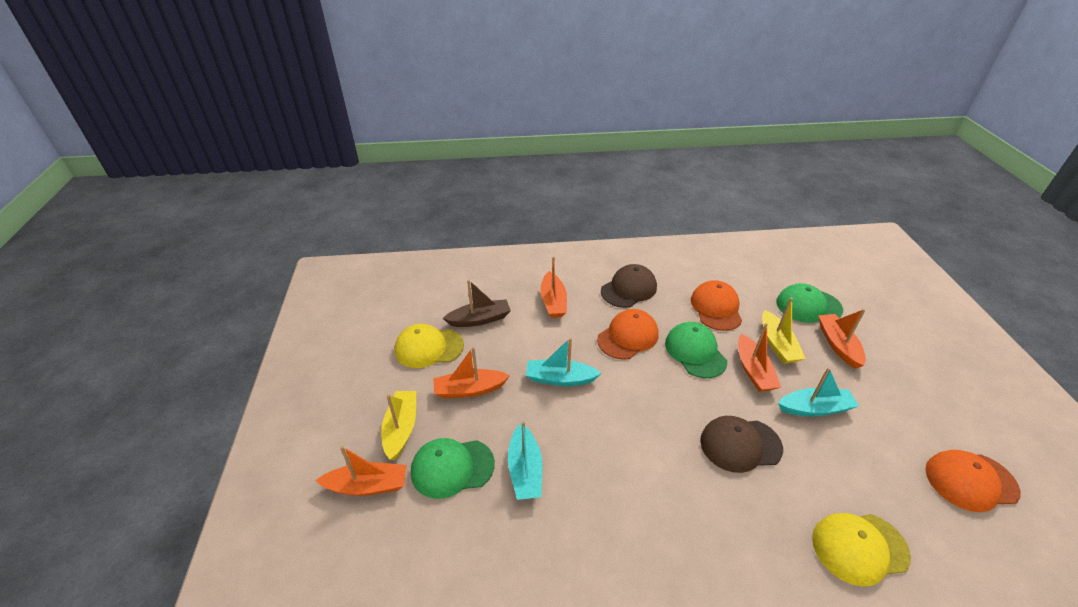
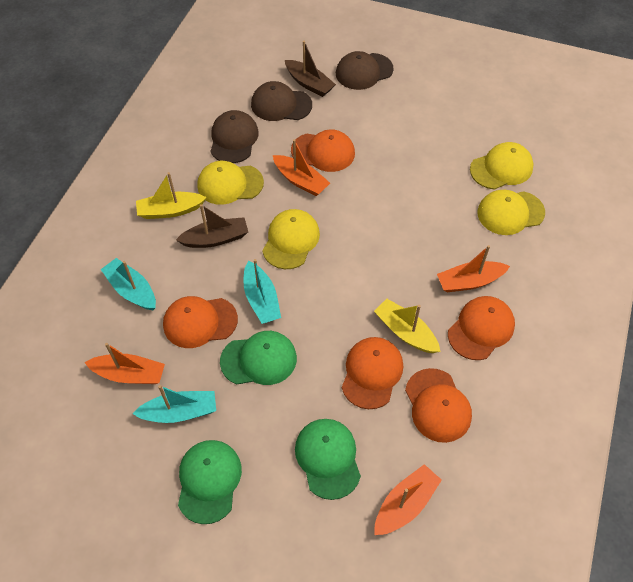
brown boat: [443,279,511,327] = 1 -> [176,204,248,248] [285,41,336,97] = 2
brown cap: [601,264,657,308] [700,416,783,473] = 2 -> [210,110,259,163] [251,81,312,121] [336,51,394,90] = 3
orange boat: [315,446,407,496] [433,347,510,399] [541,256,567,318] [738,323,781,392] [818,309,866,369] = 5 -> [84,343,165,384] [273,139,330,196] [374,464,442,535] [437,245,510,292] = 4
orange cap: [597,309,659,360] [691,280,742,331] [925,450,1021,512] = 3 -> [163,296,238,348] [291,129,355,172] [342,337,403,409] [405,368,472,443] [448,296,515,360] = 5
yellow cap: [395,324,464,368] [812,513,911,586] = 2 -> [197,161,264,205] [262,209,320,269] [470,142,534,189] [477,190,545,235] = 4

